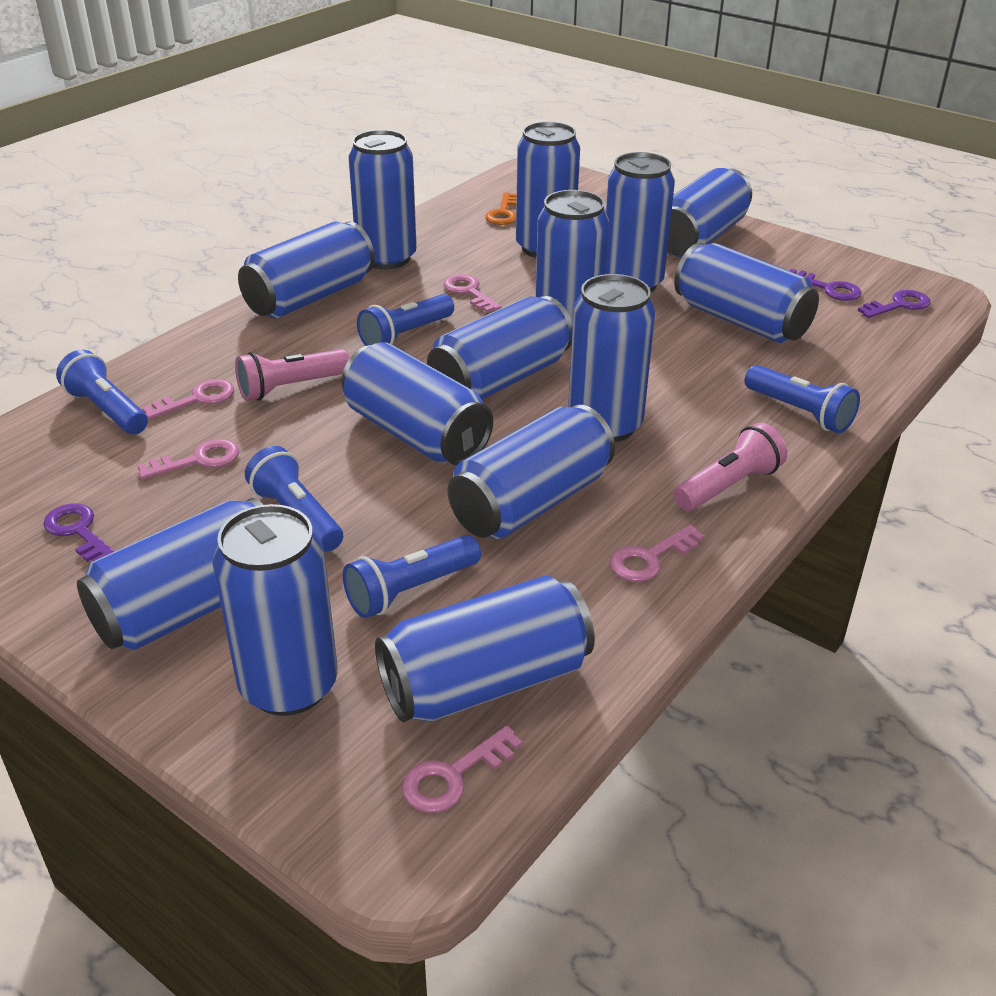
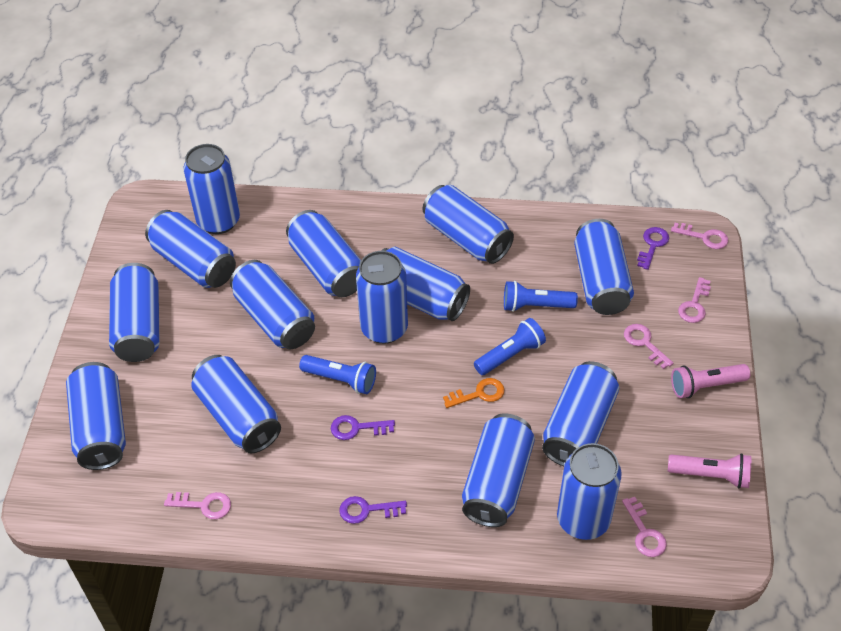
blue flashlight: [56,350,148,434] [245,446,343,552] [343,535,481,618] [357,294,454,346] [745,365,860,433] = 5 -> [299,355,376,394] [474,318,546,375] [504,281,578,312] = 3

